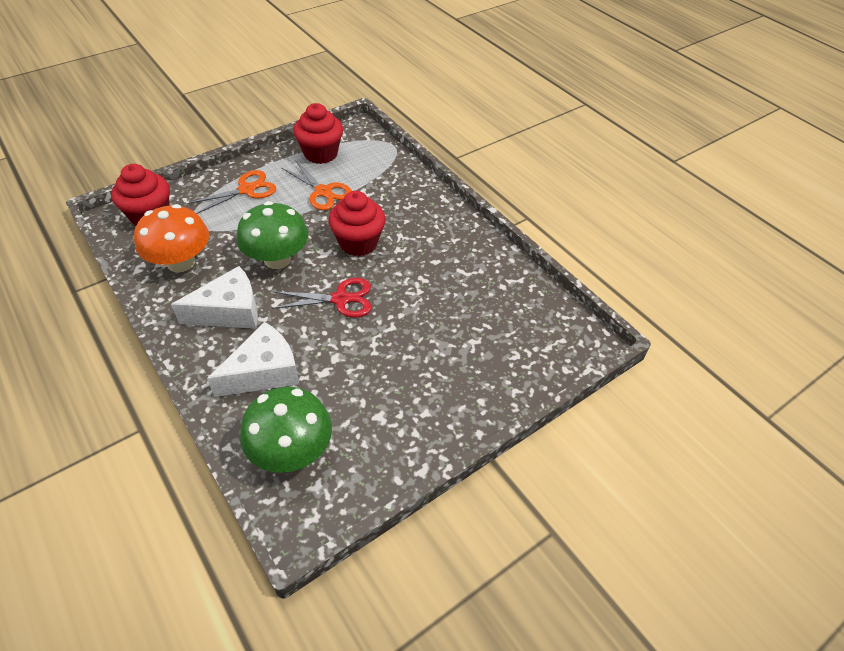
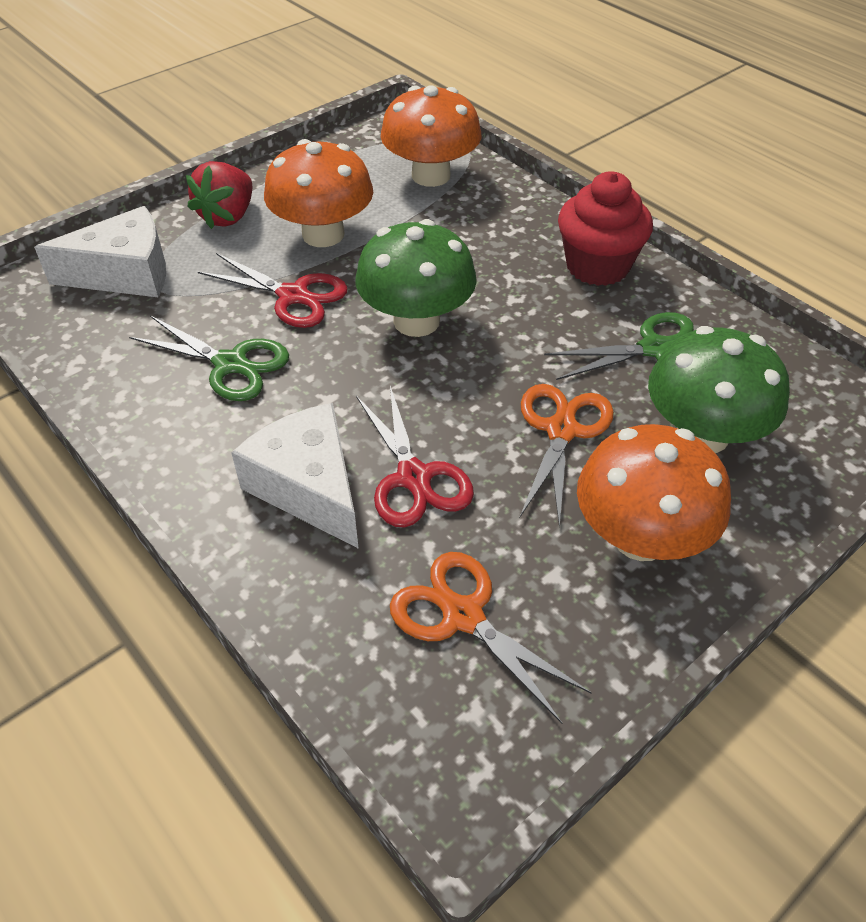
green scissors: none = 0 -> [129,316,289,401] [544,312,694,380] = 2
orange mushroom: [134,204,209,272] = 1 -> [264,139,373,247] [381,85,481,187] [577,424,731,561] = 3
red cupcake: [111,164,170,226] [293,103,343,164] [328,191,386,256] = 3 -> [558,171,653,286] = 1
red scissors: [272,278,371,318] = 1 -> [198,253,348,328] [356,386,474,528] = 2
red strawberry: none = 0 -> [186,161,253,229] = 1

